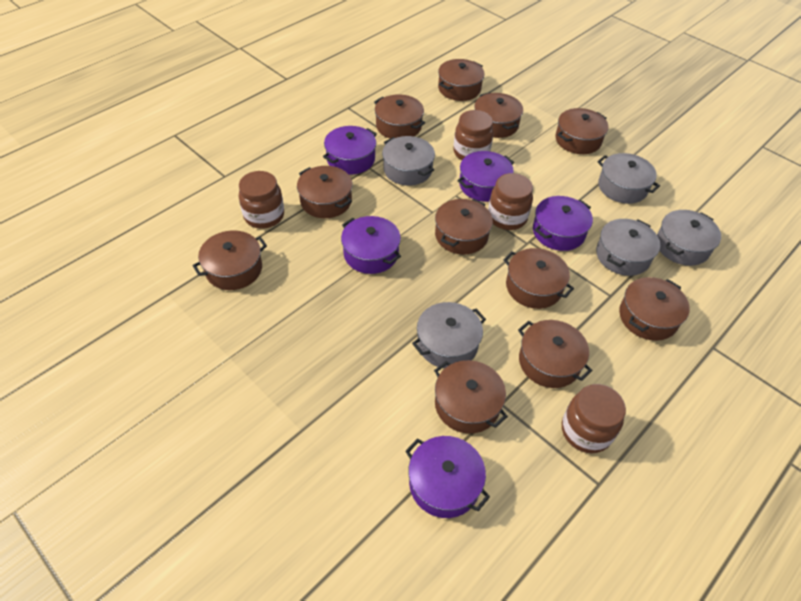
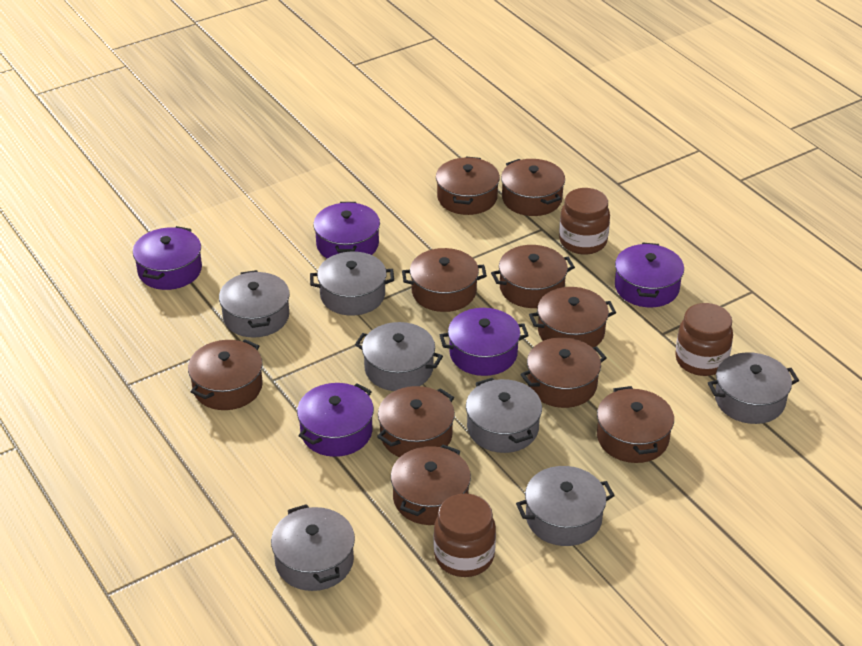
brown jar: [239,171,284,229] [453,110,493,160] [488,173,533,230] [562,384,626,453] = 4 -> [434,493,496,577] [559,188,610,255] [675,303,733,376] = 3
brown pot: [192,230,267,290] [297,166,353,218] [374,94,425,138] [434,360,508,434] [435,199,493,255] [438,59,484,101] [474,92,523,138] [503,248,574,309] [518,320,592,388] [555,108,608,154] [619,277,690,341] = 11 -> [188,339,263,410] [377,386,455,457] [391,445,471,525] [402,248,487,312] [436,156,500,215] [491,245,575,308] [501,159,565,216] [520,337,607,408] [529,287,616,348] [597,386,674,463] = 10
grey pot: [382,136,435,186] [412,302,486,368] [596,219,660,276] [597,153,660,204] [657,210,721,266] = 5 -> [219,270,290,338] [271,504,355,591] [310,252,394,316] [355,322,443,391] [466,378,542,453] [516,466,615,546] [708,352,799,424] = 7

